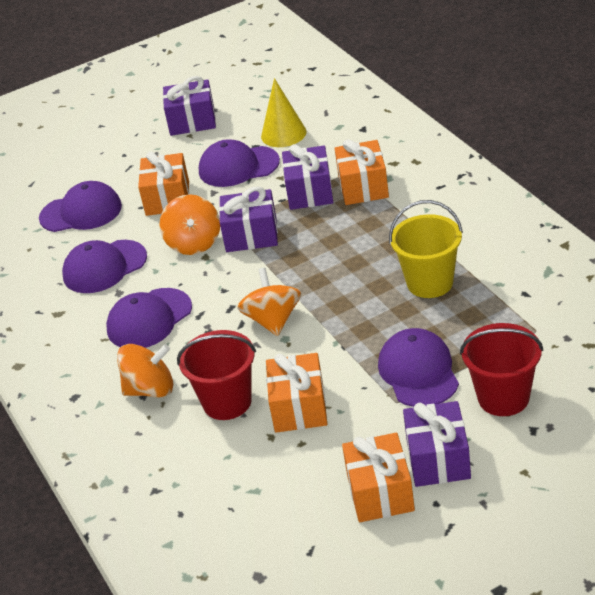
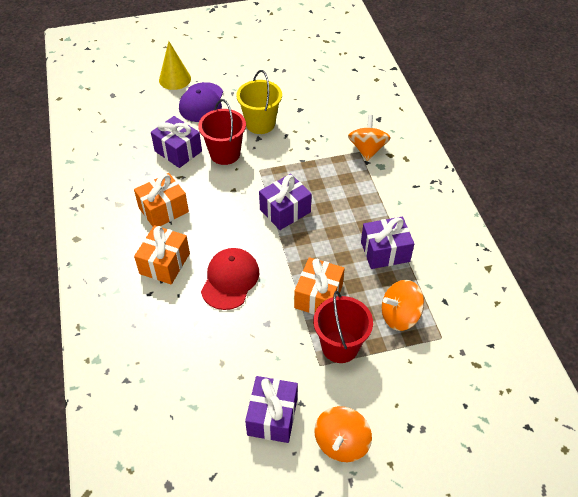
orange gift: [138,151,189,216] [266,353,327,433] [335,139,389,205] [342,433,415,522] = 4 -> [134,173,189,227] [134,225,190,284] [294,257,345,315] = 3
purple cap: [39,181,122,232] [62,240,147,293] [106,288,192,348] [199,139,280,187] [378,328,459,407] = 5 -> [179,82,223,122] = 1
red cap: none = 0 -> [201,248,259,310] = 1

